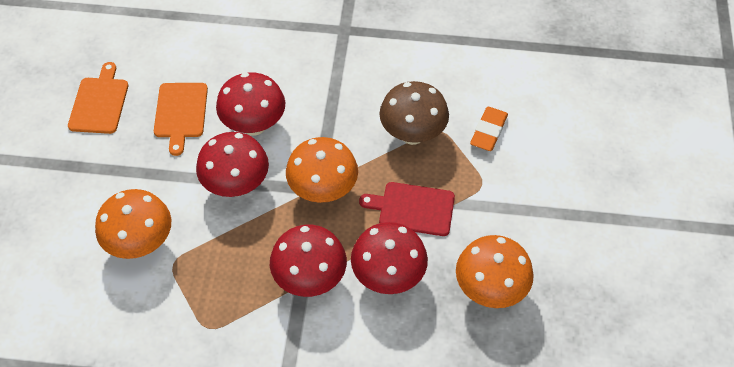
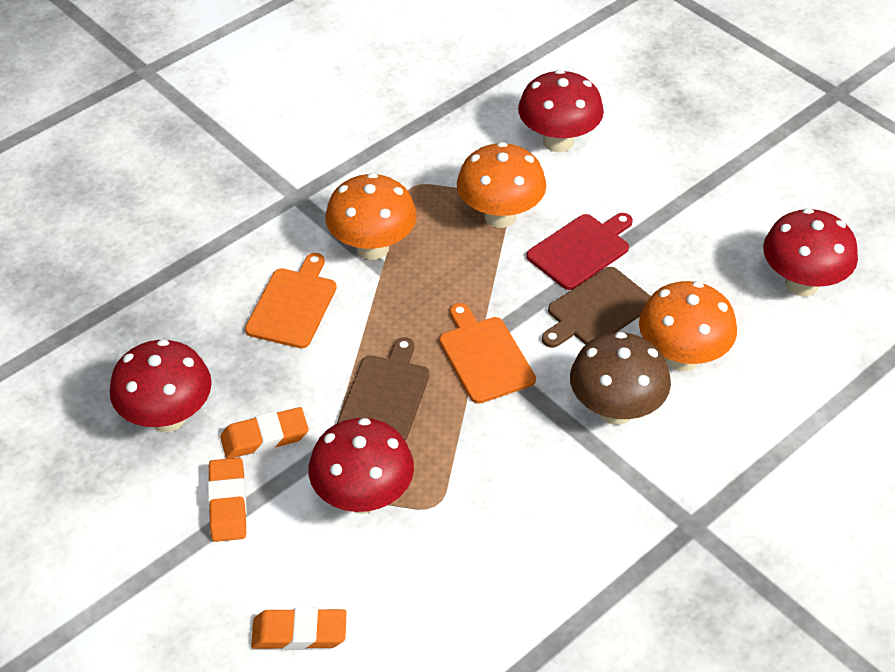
brown cutting board: none = 0 -> [338,337,430,440] [542,267,651,348] = 2
orange eraser: [470,107,508,151] = 1 -> [208,458,247,542] [220,407,309,459] [251,607,347,650] = 3

